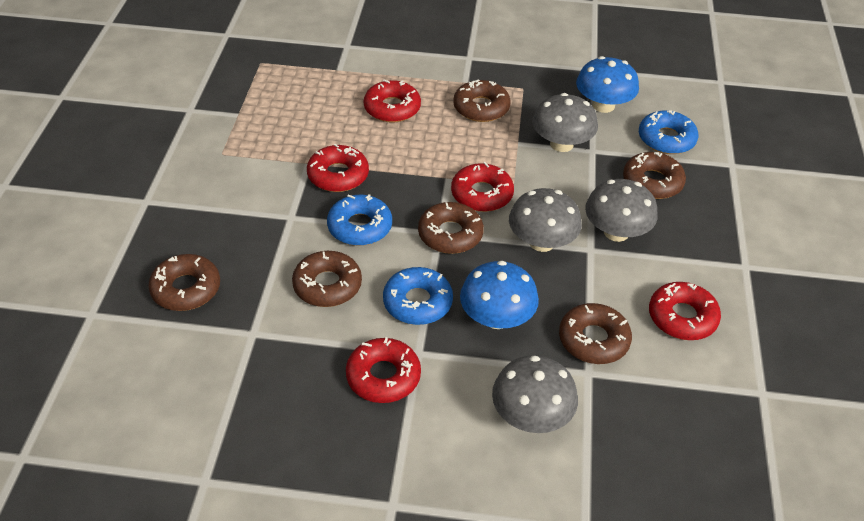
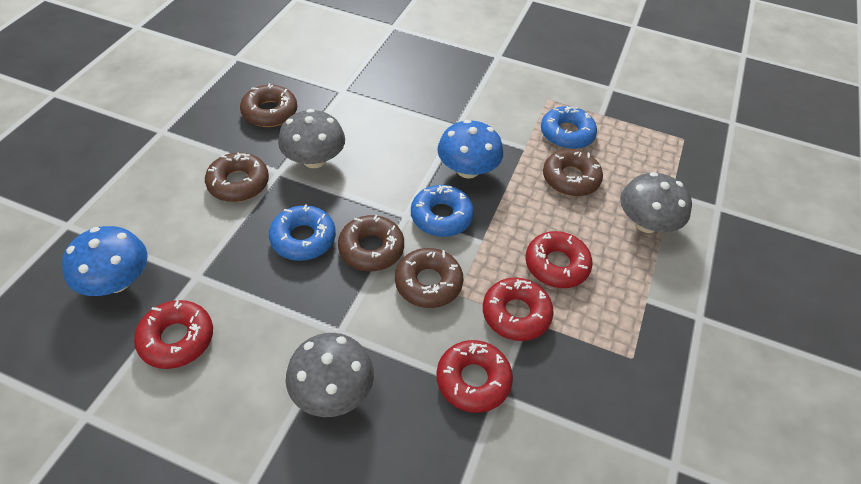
brown donut: [148,254,220,311] [292,251,362,307] [418,202,484,254] [453,79,511,122] [559,303,632,364] [623,152,686,199] = 6 -> [205,152,269,202] [240,83,297,127] [338,215,404,271] [395,248,463,308] [543,149,603,196] = 5
grey mushroom: [492,355,578,433] [509,188,582,252] [532,93,598,152] [585,179,658,242] = 4 -> [278,109,345,168] [286,333,374,417] [620,172,692,233] = 3
red donut: [307,144,369,192] [346,337,421,403] [364,80,421,123] [451,162,514,212] [649,282,721,340] = 5 -> [134,300,213,369] [437,340,513,413] [483,277,554,341] [525,231,593,288] = 4

